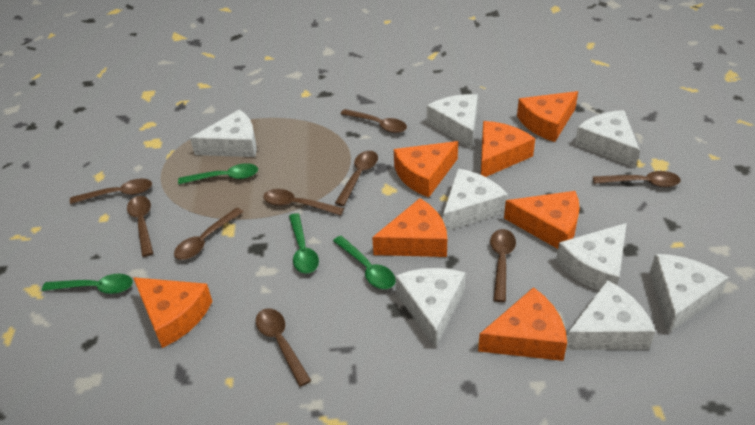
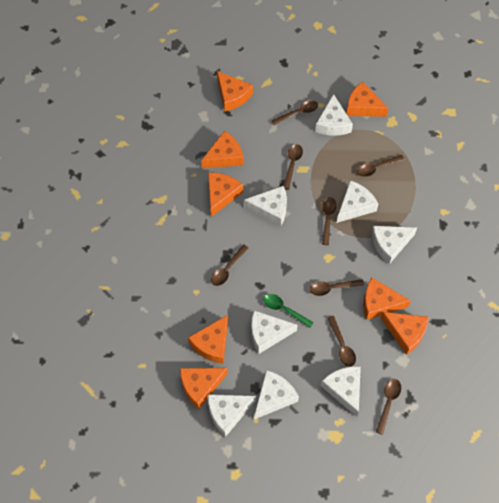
brown spoon: [70,178,152,204] [127,196,153,257] [174,208,243,260] [256,308,311,387] [263,189,344,215] [335,151,378,206] [341,109,407,133] [490,229,516,302] [593,171,681,187] = 9 -> [211,244,248,286] [272,100,318,125] [283,144,303,189] [310,279,364,296] [322,197,337,245] [327,316,356,367] [357,155,405,177] [376,379,401,435] = 8
green spoon: [42,274,133,294] [178,163,258,184] [289,213,319,274] [333,236,396,289] = 4 -> [263,294,314,328] = 1
orange cheese: [133,277,212,348] [372,198,447,257] [394,141,458,197] [478,287,567,361] [481,121,535,177] [504,191,580,249] [517,91,578,142] = 7 -> [180,368,228,409] [188,315,228,364] [201,131,243,168] [208,173,243,217] [217,71,253,111] [346,82,389,117] [363,278,411,320] [381,312,429,355] = 8

